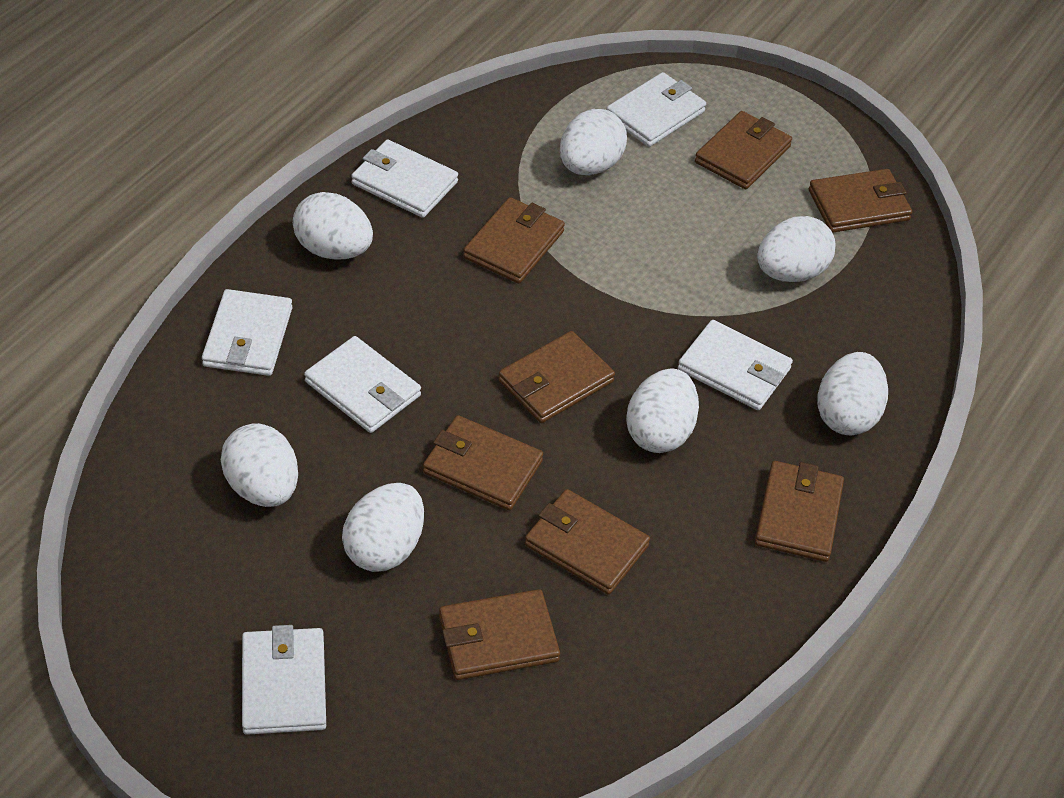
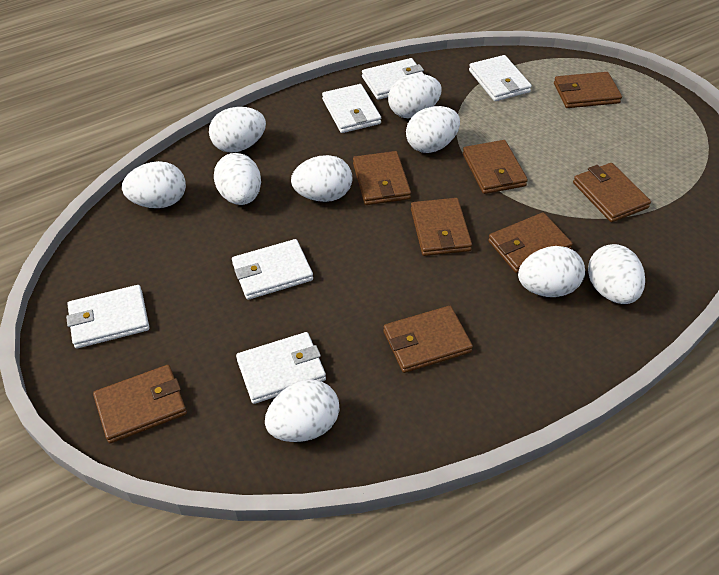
white egg: [221,423,298,507] [293,192,373,259] [342,483,424,572] [560,109,627,175] [626,368,699,453] [757,216,836,282] [817,352,888,435] = 7 -> [122,161,186,208] [209,107,266,153] [214,153,261,205] [265,380,340,442] [291,155,352,202] [388,74,442,118] [406,106,460,153] [518,246,585,297] [588,244,645,304] = 9

